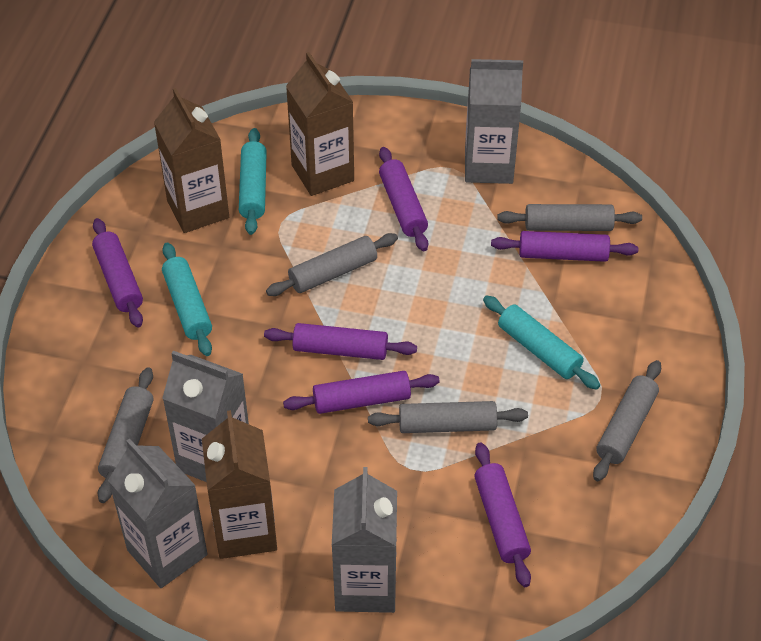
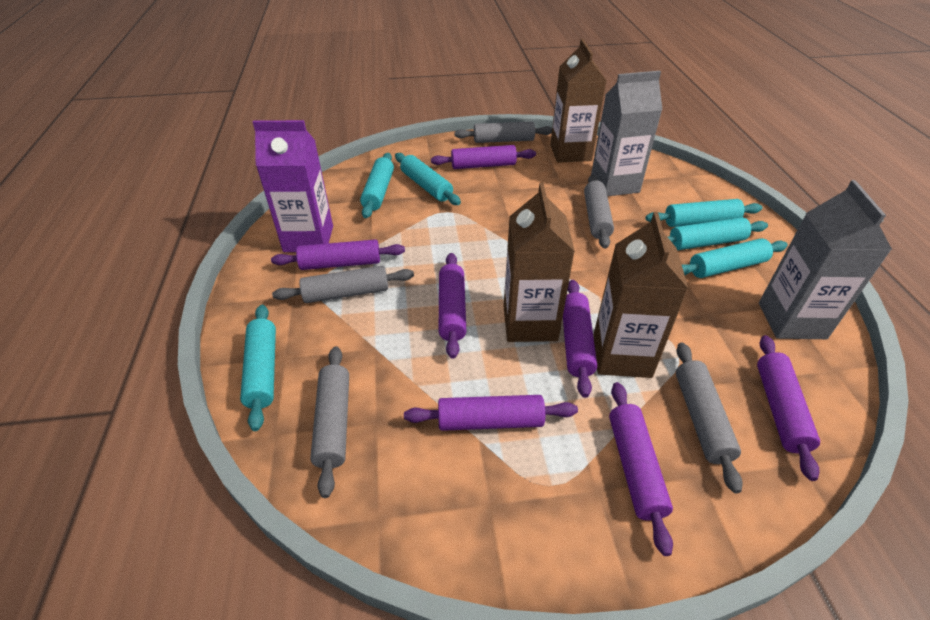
grey carton: [108,439,207,588] [162,351,249,482] [332,467,397,613] [465,59,523,184] = 4 -> [591,71,663,196] [759,180,892,339] = 2
purple carton: none = 0 -> [253,120,333,252] = 1
purple rolling pin: [92,218,143,327] [264,323,417,360] [283,371,440,414] [379,147,428,251] [475,442,531,587] [491,231,638,262] = 6 -> [271,239,405,270] [404,395,578,431] [431,145,536,169] [439,253,466,359] [563,280,597,398] [609,382,673,556] [757,335,820,481] = 7
turquoise rolling pin: [162,242,212,356] [239,128,267,235] [483,295,600,390] = 3 -> [240,305,276,431] [360,153,394,218] [395,153,461,205] [646,199,762,227] [667,217,768,250] [681,238,788,278] = 6

